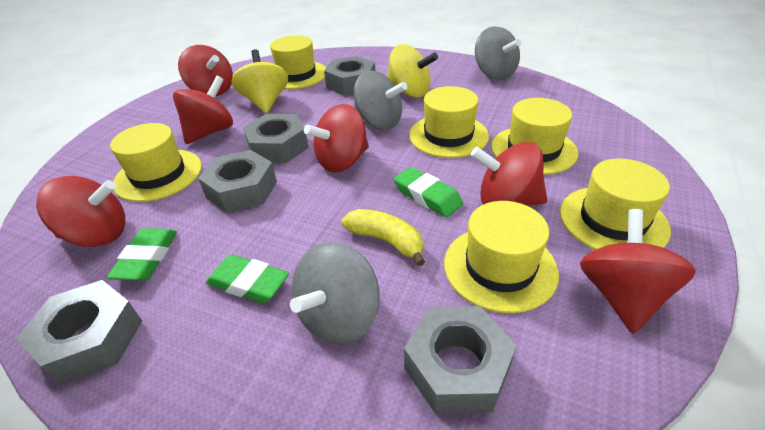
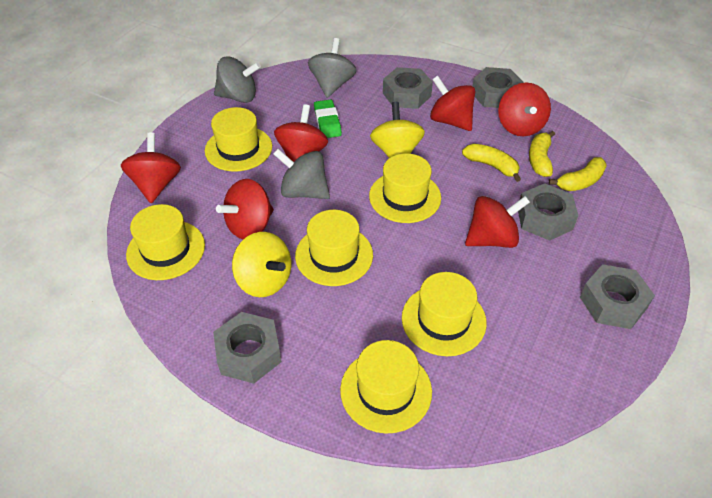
green eraser: [107,228,177,281] [206,254,289,303] [394,167,463,217] = 3 -> [314,100,342,138] = 1
yellow banana: [342,209,425,266] = 1 -> [462,144,521,182] [529,131,555,177] [549,157,607,191] = 3

